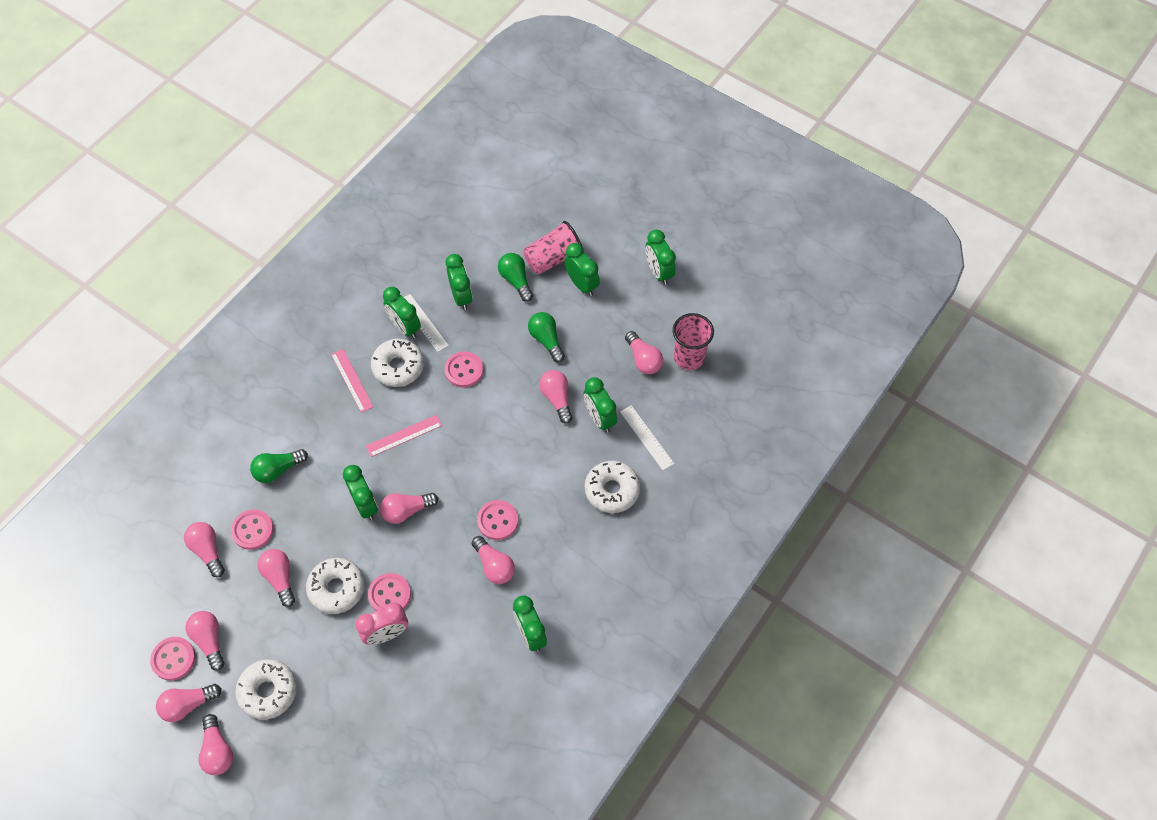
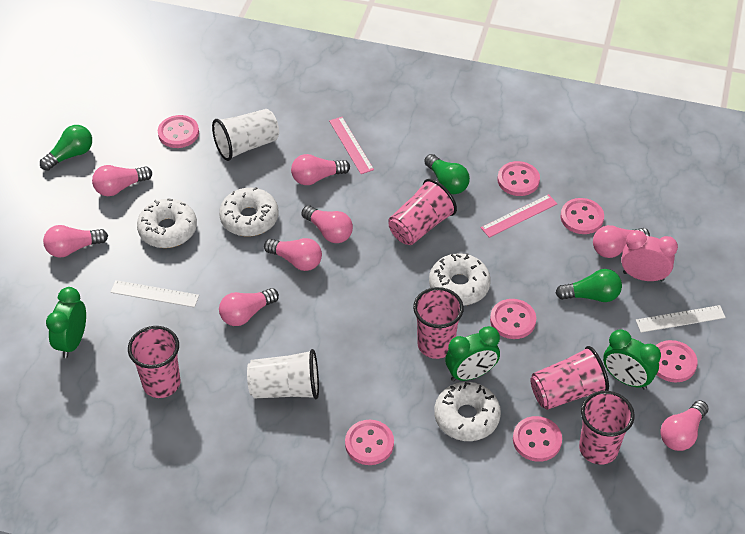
green clock: [343,465,378,520] [383,287,421,339] [446,254,472,310] [513,595,547,652] [564,243,600,296] [584,377,617,432] [646,230,676,285] = 7 -> [46,287,86,358] [445,326,500,382] [603,329,661,390] = 3
pink button: [150,637,196,681] [231,509,274,550] [368,573,411,611] [445,351,483,388] [477,500,518,540] = 5 -> [158,115,199,148] [345,420,394,465] [490,299,536,339] [497,161,540,196] [513,416,562,462] [560,198,604,234] [656,340,698,382] = 7
pink cup: [523,221,584,274] [673,313,714,370] = 2 -> [128,326,180,398] [388,179,457,245] [413,287,464,359] [530,346,609,410] [579,391,635,465] = 5
pink light bulb: [156,684,222,722] [184,522,225,577] [185,611,225,671] [198,714,233,775] [258,549,295,607] [380,493,438,524] [472,536,515,584] [539,370,573,424] [625,331,663,374] = 9 -> [43,225,108,258] [92,165,152,196] [219,288,279,326] [264,238,322,271] [291,154,350,185] [302,205,353,243] [593,225,650,258] [660,400,708,451] = 8
white cup: none = 0 -> [212,109,279,161] [247,349,319,399] = 2

